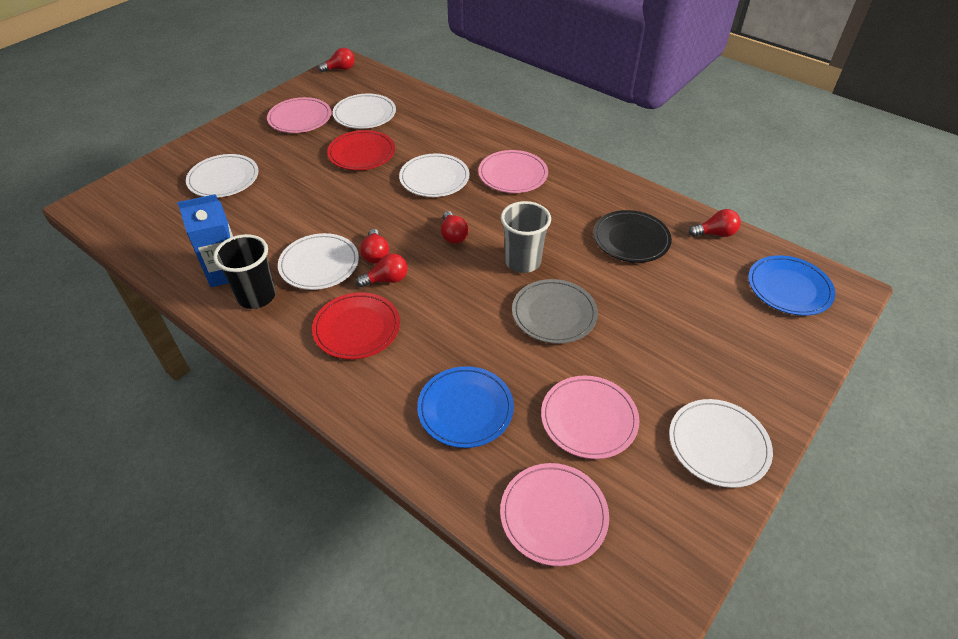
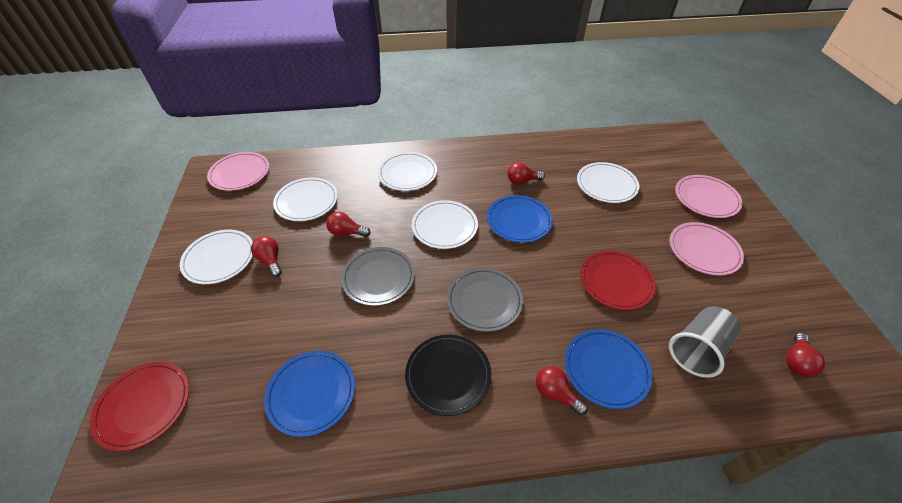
black cup: [213,234,276,309] = 1 -> none = 0
blue carton: [177,194,233,287] = 1 -> none = 0
blue plate: [417,366,514,448] [748,255,835,316] = 2 -> [264,351,355,437] [487,195,553,243] [565,329,653,409] = 3
grey plate: [512,279,598,344] = 1 -> [341,247,415,306] [447,268,523,332] = 2
pink plate: [267,97,331,133] [478,150,548,193] [500,463,609,566] [541,375,639,459] = 4 -> [207,152,269,191] [670,222,744,276] [675,175,742,218] = 3

